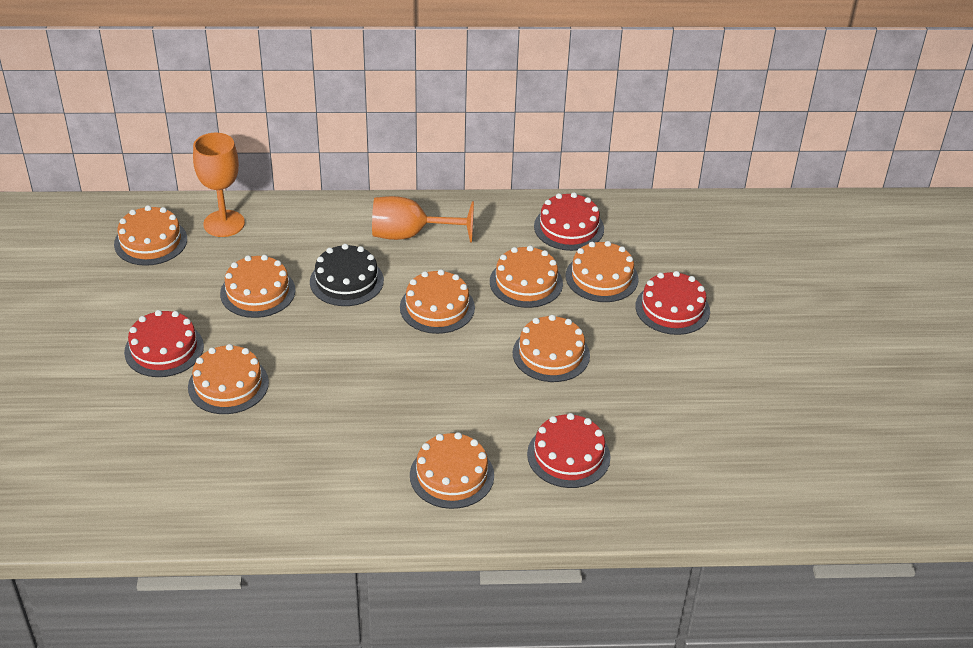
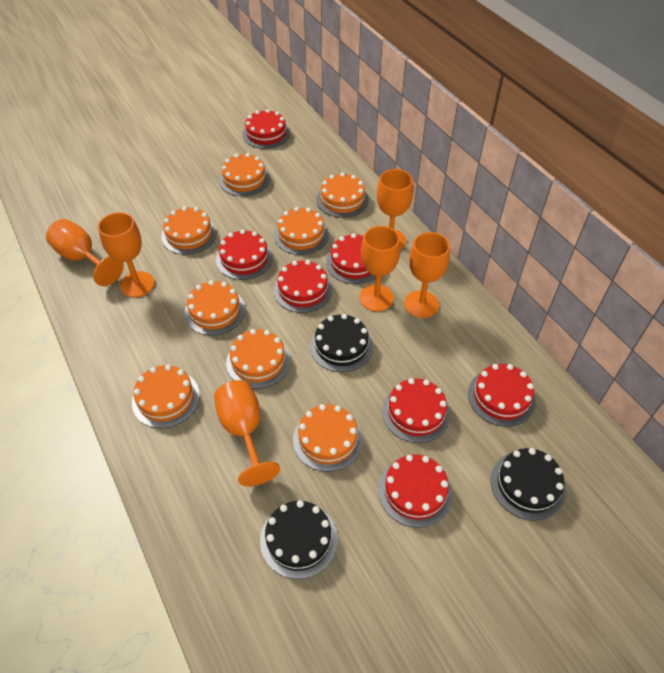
black cake: [310,244,384,306] = 1 -> [260,500,338,579] [310,314,373,372] [491,448,566,521] = 3
orange goblet: [193,133,245,237] [372,196,474,242] = 2 -> [46,219,124,286] [98,212,155,297] [214,380,280,486] [359,226,400,311] [377,169,413,250] [404,232,450,318] = 6
red cake: [124,310,204,377] [527,413,611,488] [534,192,604,251] [635,271,710,335] = 4 -> [216,229,273,280] [243,109,290,149] [273,260,332,313] [326,233,376,284] [378,455,452,528] [382,378,450,443] [468,364,536,427] = 7

